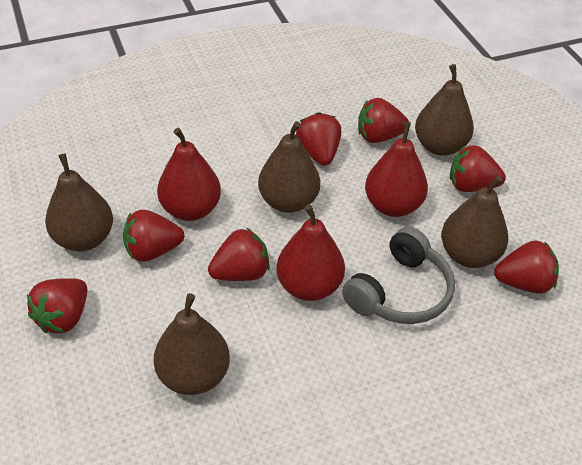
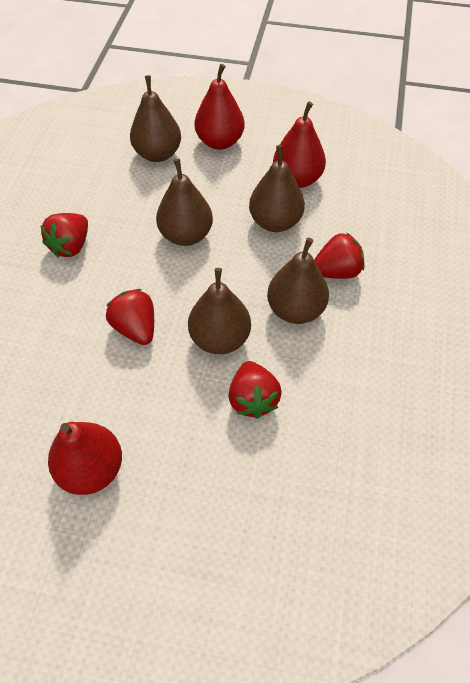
grey headphones: [342,226,455,324] = 1 -> none = 0
red strawberry: [27,278,88,333] [123,210,184,262] [208,228,270,281] [296,112,341,166] [358,98,409,143] [450,145,506,192] [494,240,559,294] = 7 -> [40,213,88,257] [106,289,154,345] [228,361,282,419] [314,232,365,279] = 4

